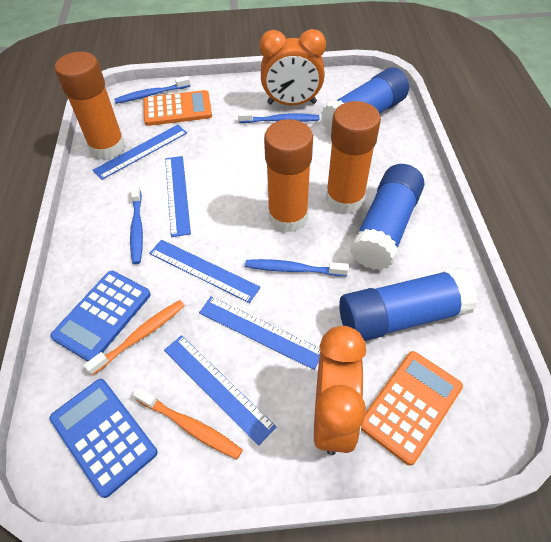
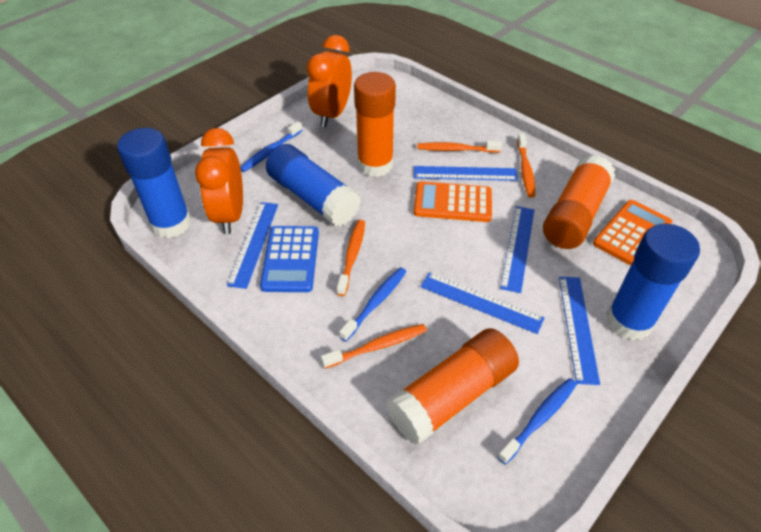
blue calculator: [49,379,158,498] [50,271,151,362] = 2 -> [260,226,319,292] = 1
blue toothbrush: [114,76,190,104] [130,184,143,264] [238,111,319,123] [245,259,349,276] = 4 -> [240,121,303,172] [339,267,406,342] [497,378,577,464] = 3
orange toothbrush: [84,300,185,375] [133,387,243,459] = 2 -> [321,324,427,368] [337,220,365,296] [417,141,502,153] [517,133,535,197] = 4

